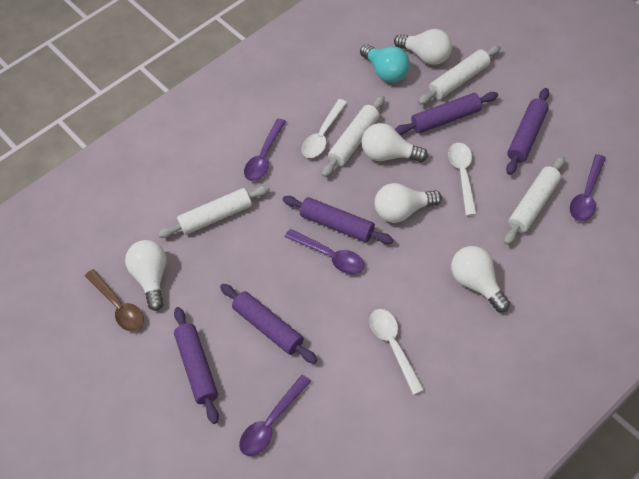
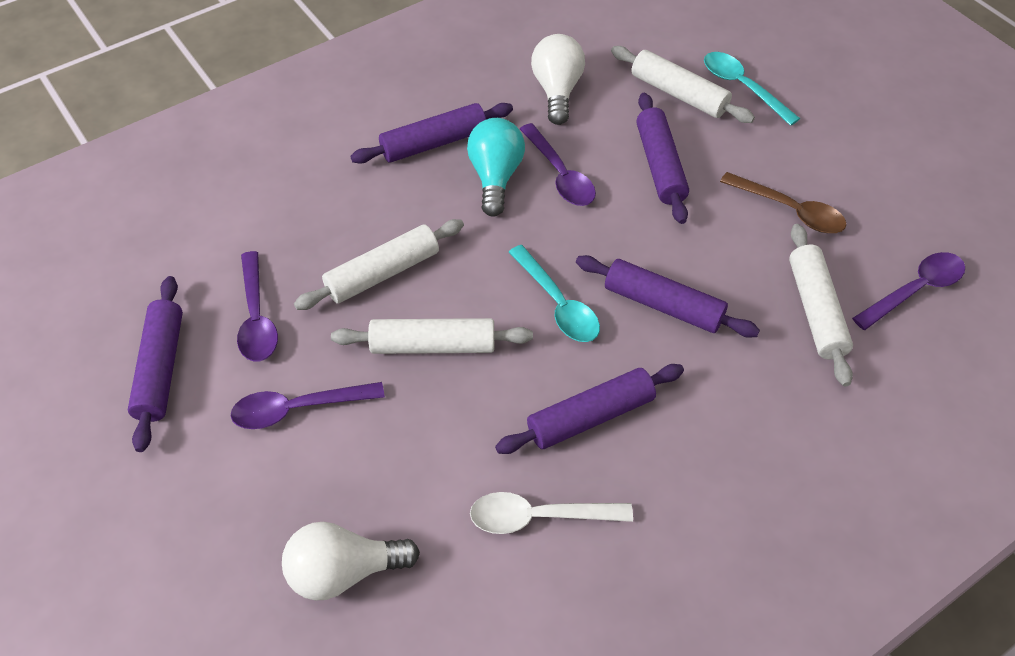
turquoise spoon: none = 0 -> [509,245,600,342] [704,52,800,126] = 2
white light bulb: [125,240,166,311] [361,123,428,162] [375,183,442,223] [394,29,452,65] [451,246,510,312] = 5 -> [282,522,420,601] [531,34,585,125] = 2
white spoon: [301,99,347,158] [369,309,424,395] [448,143,477,216] = 3 -> [470,492,633,534] = 1

